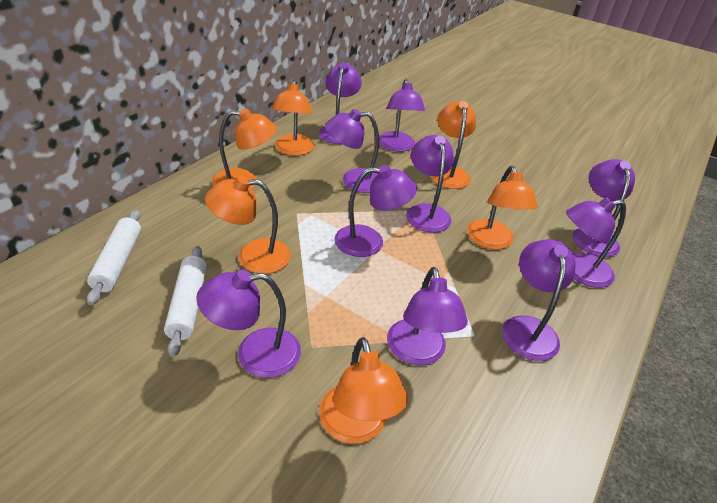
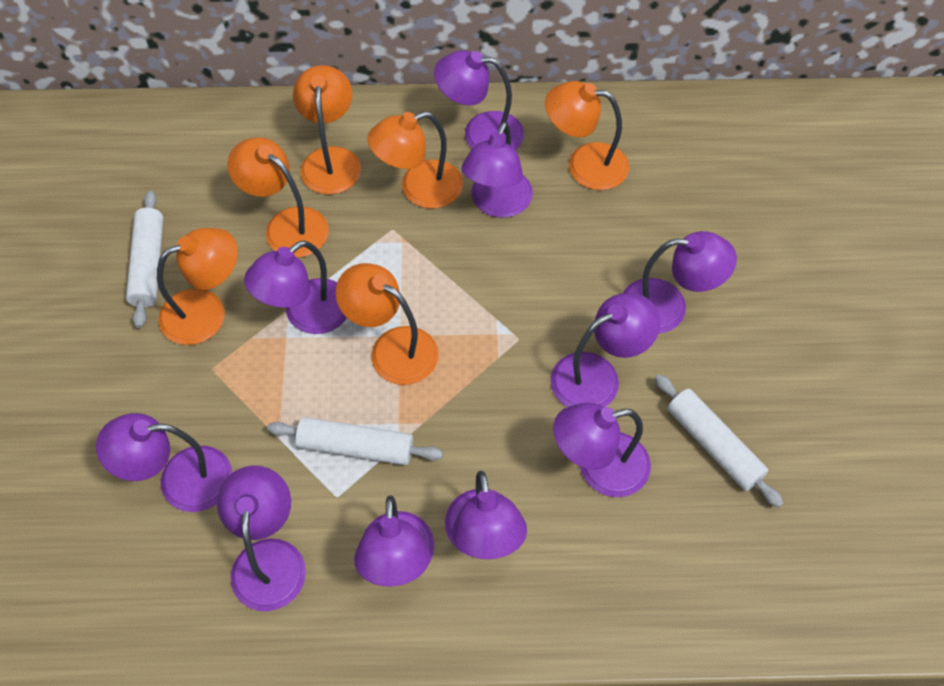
white rolling pin: [87,210,141,305] [164,246,207,357] = 2 -> [126,191,163,328] [267,417,443,465] [655,374,784,508] = 3

